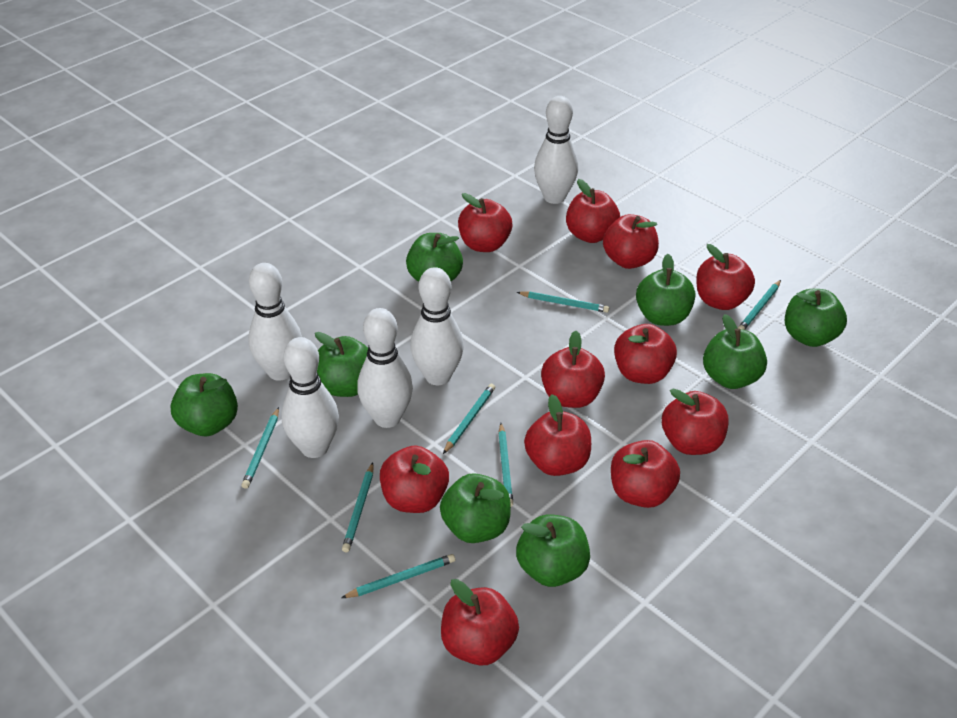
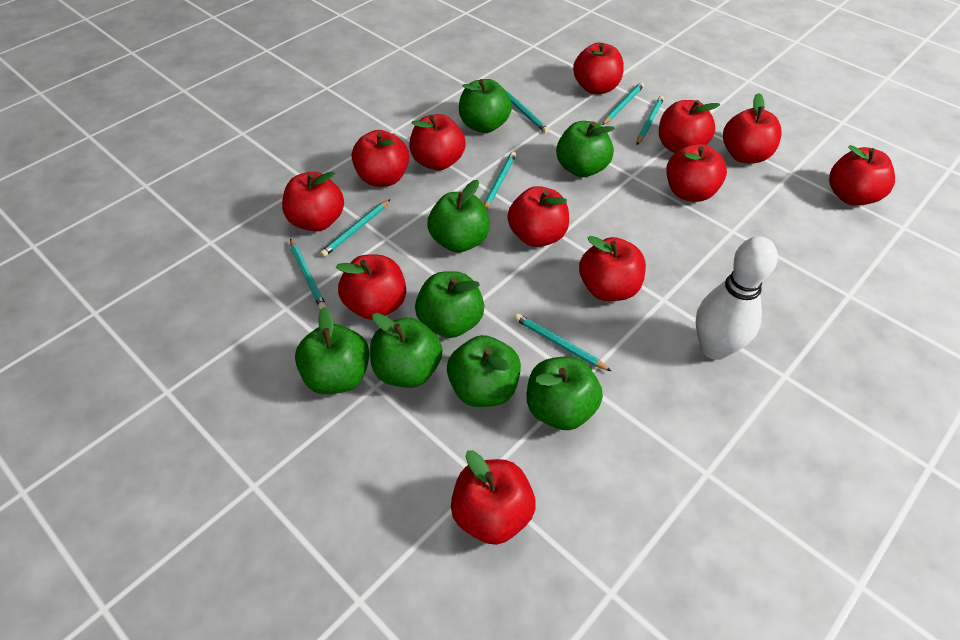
red apple: [380,445,449,513] [441,579,519,665] [458,193,512,252] [524,394,591,476] [541,331,605,408] [566,179,620,243] [603,214,659,269] [611,440,680,508] [614,324,677,384] [662,389,728,455] [696,244,755,310] = 11 -> [282,171,344,231] [336,254,406,320] [352,130,409,187] [409,114,466,170] [451,451,536,545] [507,186,569,247] [573,43,624,94] [579,236,646,301] [659,100,720,153] [666,144,727,202] [723,93,782,164] [829,145,895,205] = 12
white bowling pin: [248,263,302,381] [281,337,339,458] [357,308,413,428] [410,267,464,385] [534,96,578,204] = 5 -> [696,236,778,360] = 1

